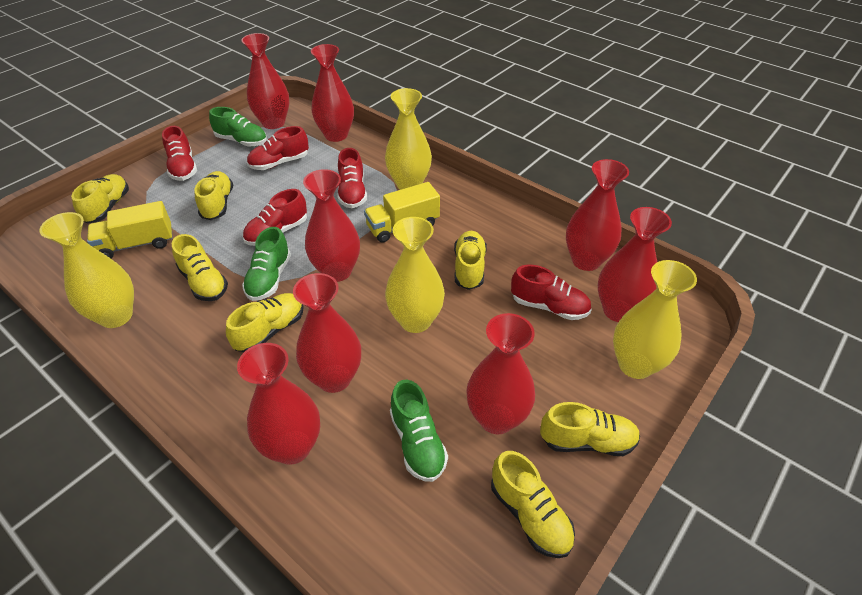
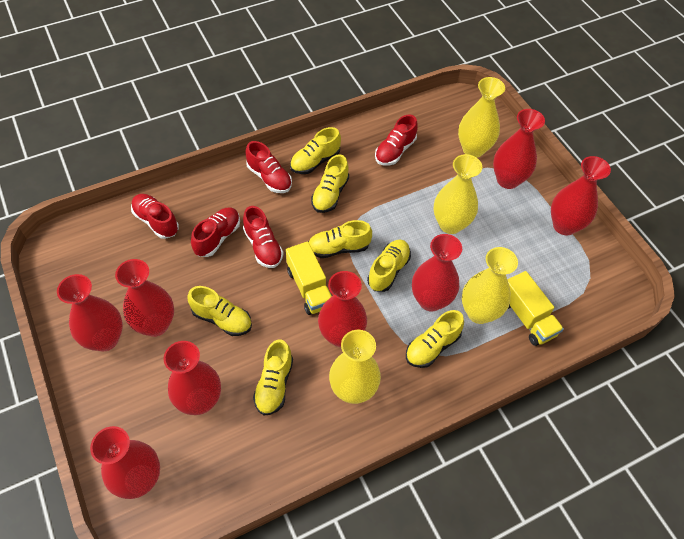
green shoe: [209,107,267,147] [242,227,291,301] [390,379,448,482] = 3 -> none = 0

